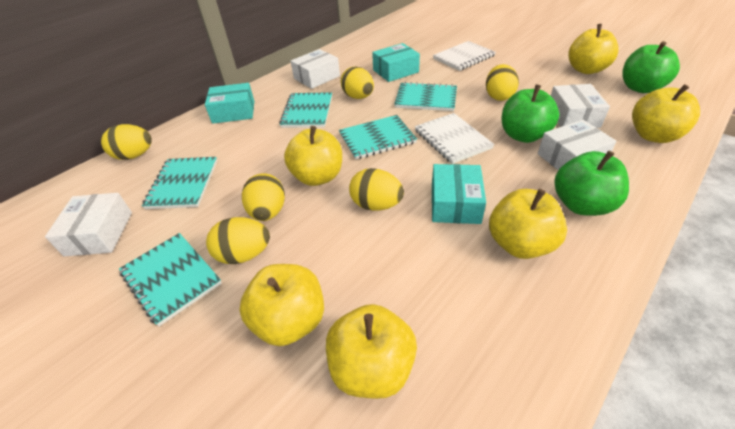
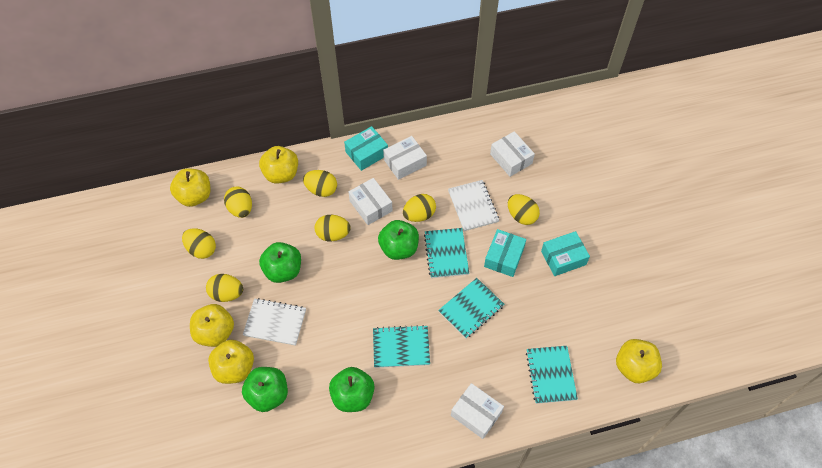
green apple: [502,84,559,143] [554,150,629,216] [622,41,680,93] = 3 -> [242,367,288,412] [259,242,301,283] [329,367,375,412] [378,220,419,260] = 4
turquoise notebook: [119,233,222,326] [142,157,217,209] [279,92,332,128] [339,115,417,160] [394,82,457,111] = 5 -> [373,325,430,368] [424,228,469,278] [438,278,504,339] [526,346,578,404] = 4
yellow apple: [239,264,324,346] [284,126,342,186] [326,304,417,399] [489,189,567,259] [568,24,619,74] [632,84,700,143] = 6 -> [170,168,211,207] [190,304,234,347] [208,340,254,384] [259,146,298,184] [616,339,662,383] = 5
yellow egg: [101,124,151,160] [206,217,270,264] [242,173,285,221] [341,67,374,99] [349,168,404,211] [486,64,519,101] = 6 -> [182,228,216,259] [206,274,243,302] [224,186,252,218] [303,170,337,197] [315,215,351,241] [403,194,436,222] [508,194,540,225] = 7

